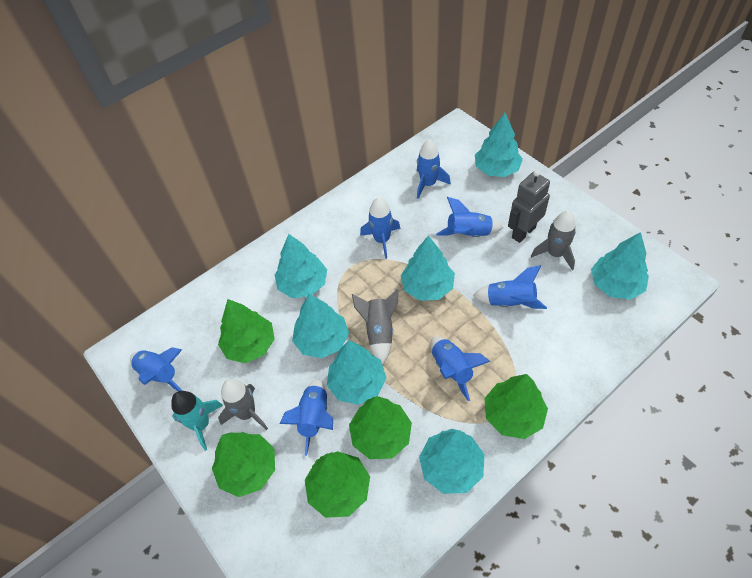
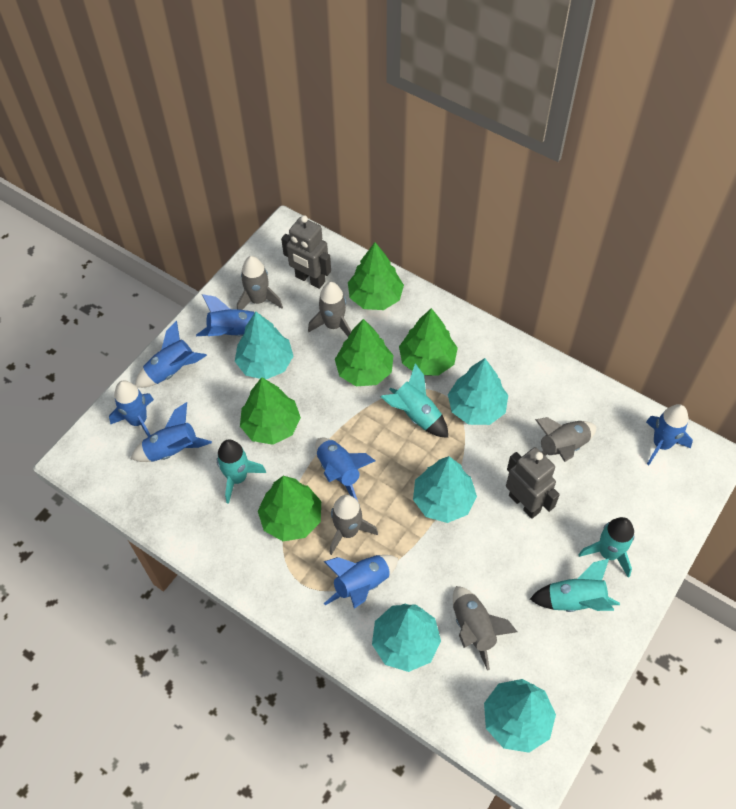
grey robot: [508,170,550,243] = 1 -> [281,215,331,289] [506,447,560,519] = 2
grey rocket: [218,379,268,430] [352,289,398,365] [531,211,576,270] = 3 -> [237,256,283,310] [308,282,352,337] [330,495,378,555] [453,586,517,671] [535,417,596,462] = 5
turquoise rocket: [171,391,223,451] = 1 -> [217,439,266,504] [380,363,448,438] [530,559,620,612] [578,517,634,577] = 4
turquoise tree: [275,234,327,298] [292,294,349,358] [327,340,386,405] [400,235,455,301] [419,429,485,494] [475,113,523,177] [591,232,649,300] = 7 -> [235,311,293,379] [372,604,441,672] [413,456,477,523] [448,358,508,425] [484,679,556,753] = 5

